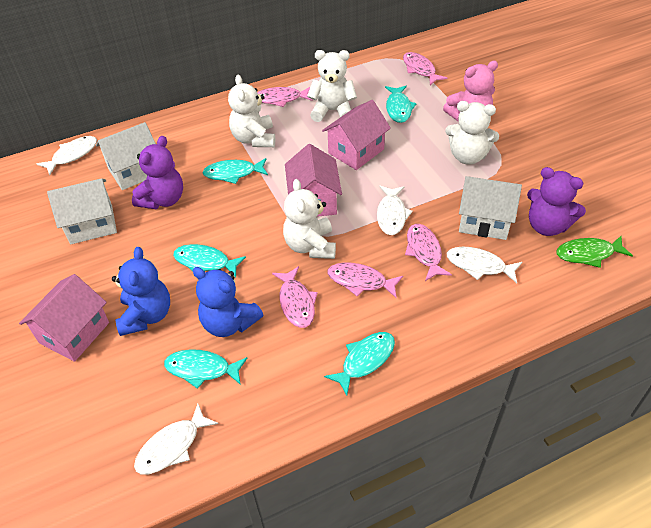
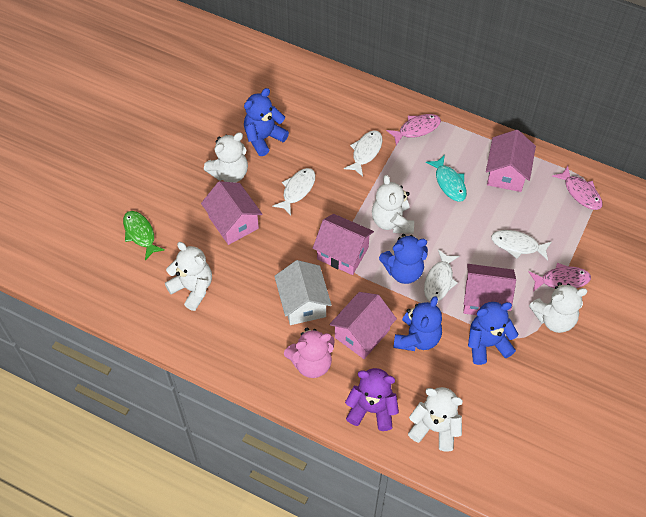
blue teddy bear: [112,247,170,336] [193,267,263,337] = 2 -> [244,88,289,156] [379,234,428,284] [393,296,442,351] [468,302,519,365] = 4
pink fish: [257,87,312,107] [272,266,318,328] [328,263,403,298] [403,52,447,85] [405,224,452,281] = 5 -> [386,114,441,145] [529,263,591,292] [552,166,602,210] = 3
pink house: [19,274,109,362] [285,144,342,217] [322,100,391,170] = 3 -> [201,181,263,245] [313,214,374,275] [329,292,397,359] [463,264,516,315] [486,130,536,192] = 5
purple teddy bear: [132,136,183,209] [527,167,586,236] = 2 -> [345,368,399,431] = 1
turquoise fish: [164,349,247,389] [173,244,246,277] [203,158,268,184] [324,332,395,396] [385,86,417,123] = 5 -> [426,155,467,202] = 1
white house: [47,178,117,244] [96,122,156,190] [459,176,522,240] = 3 -> [274,260,332,325] = 1
white teddy bear: [228,74,275,147] [283,179,336,259] [307,50,357,122] [445,101,499,165] = 4 -> [165,242,212,311] [204,132,248,183] [372,175,414,234] [408,387,463,452] [529,282,588,333] = 5

